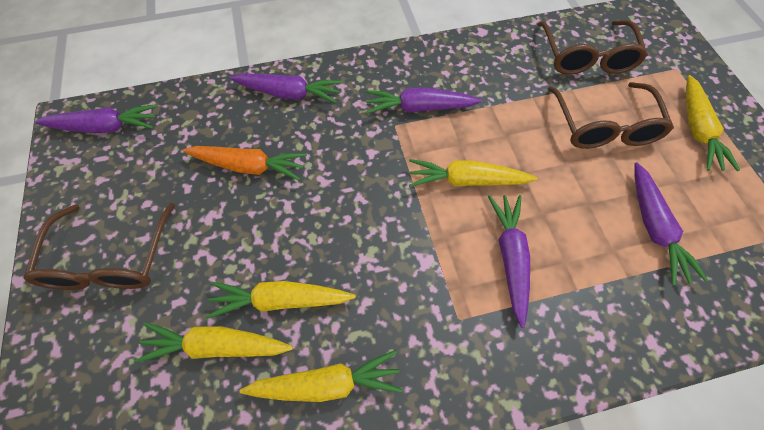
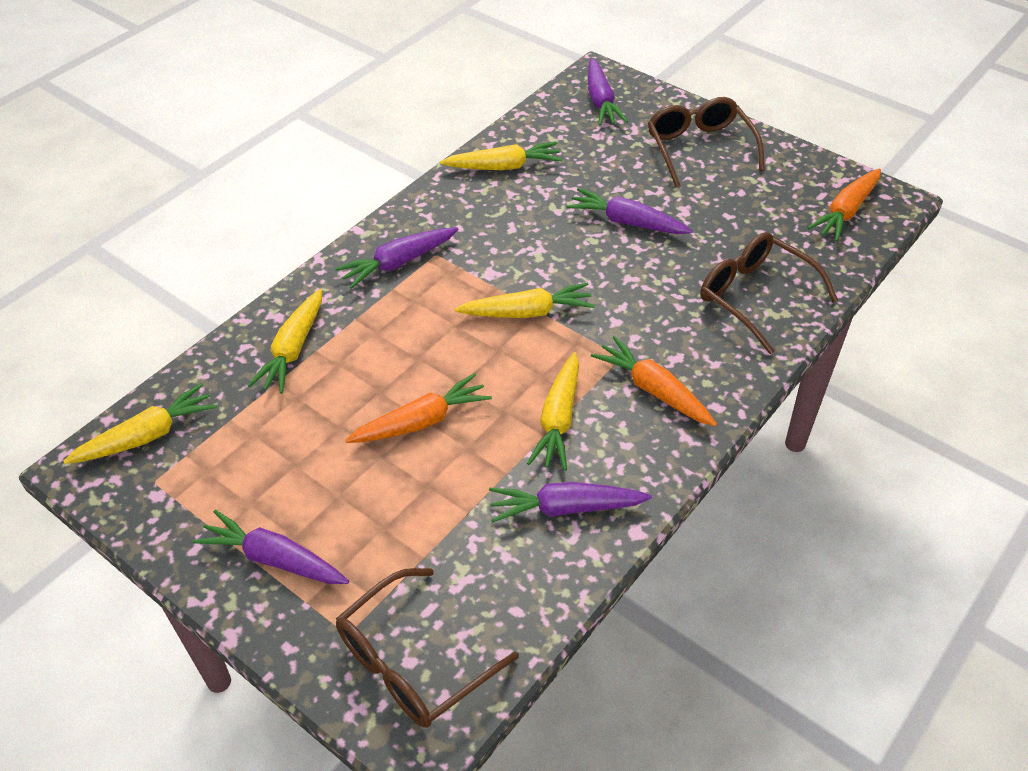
orange carrot: [183,146,307,181] = 1 -> [345,373,492,443] [591,336,717,426] [808,169,881,242] = 3

